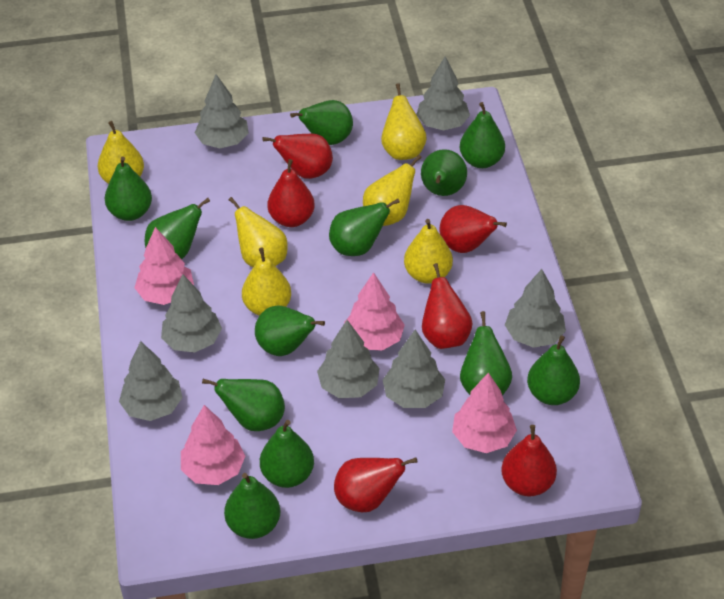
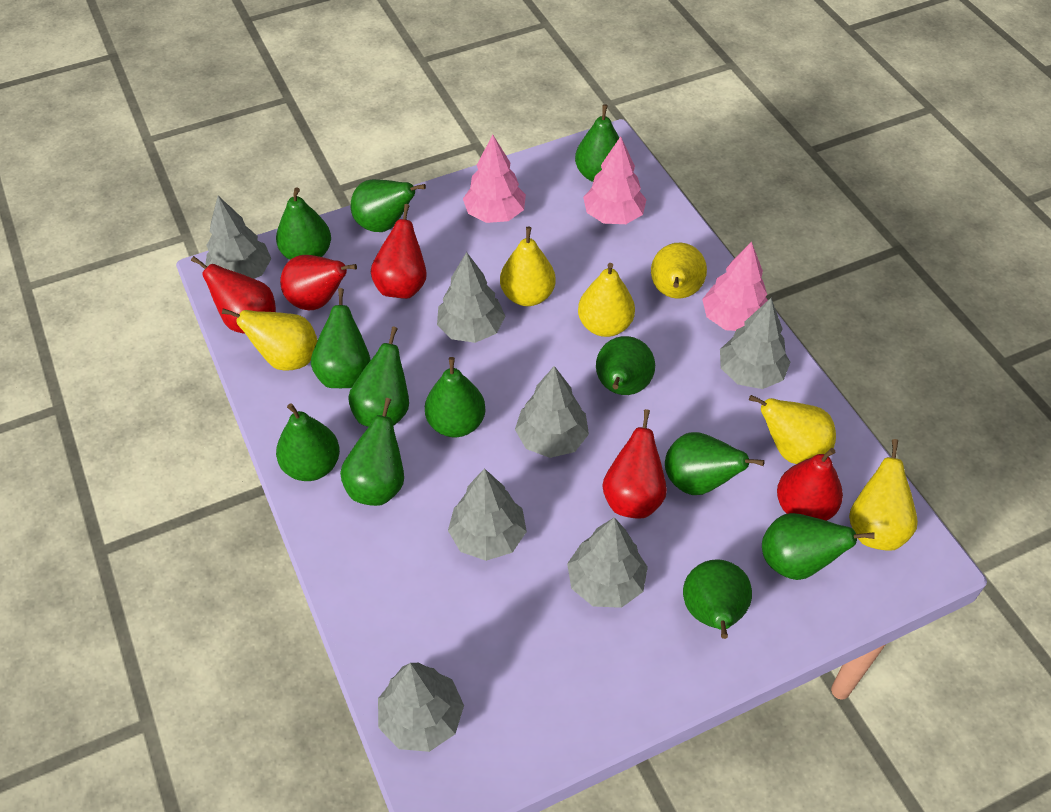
pink tree: [135,227,194,305] [181,405,245,485] [344,272,405,351] [452,372,517,453] = 4 -> [463,135,526,223] [583,136,647,224] [702,242,768,331] = 3
red pear: [262,134,333,179] [268,159,315,227] [334,458,417,512] [422,263,473,349] [439,205,507,253] [501,425,557,497] = 6 -> [191,256,276,334] [280,255,357,310] [371,204,427,299] [602,409,667,519] [777,448,843,521] = 5

